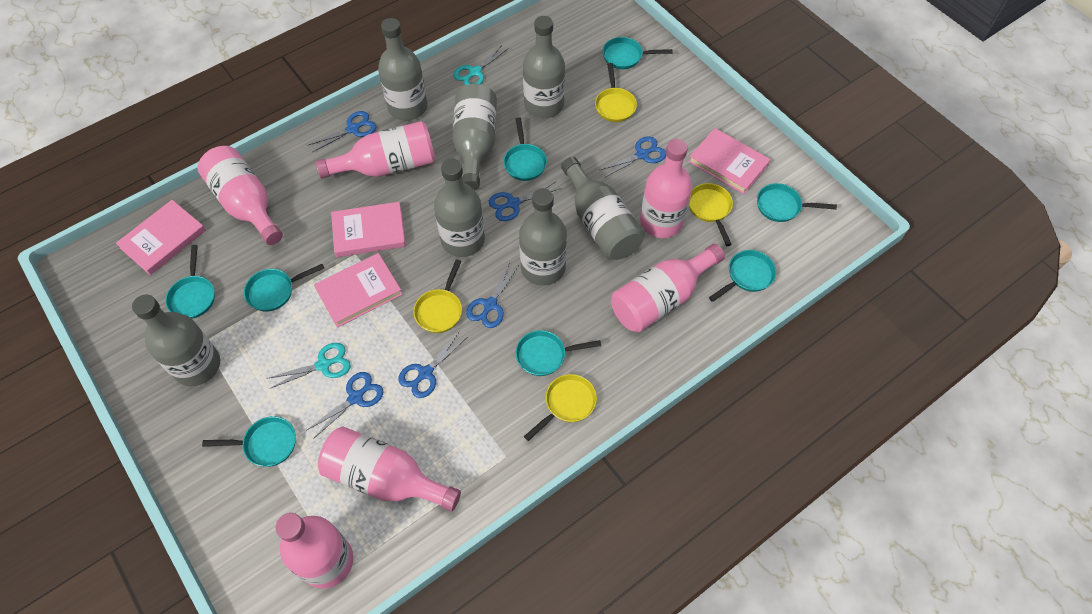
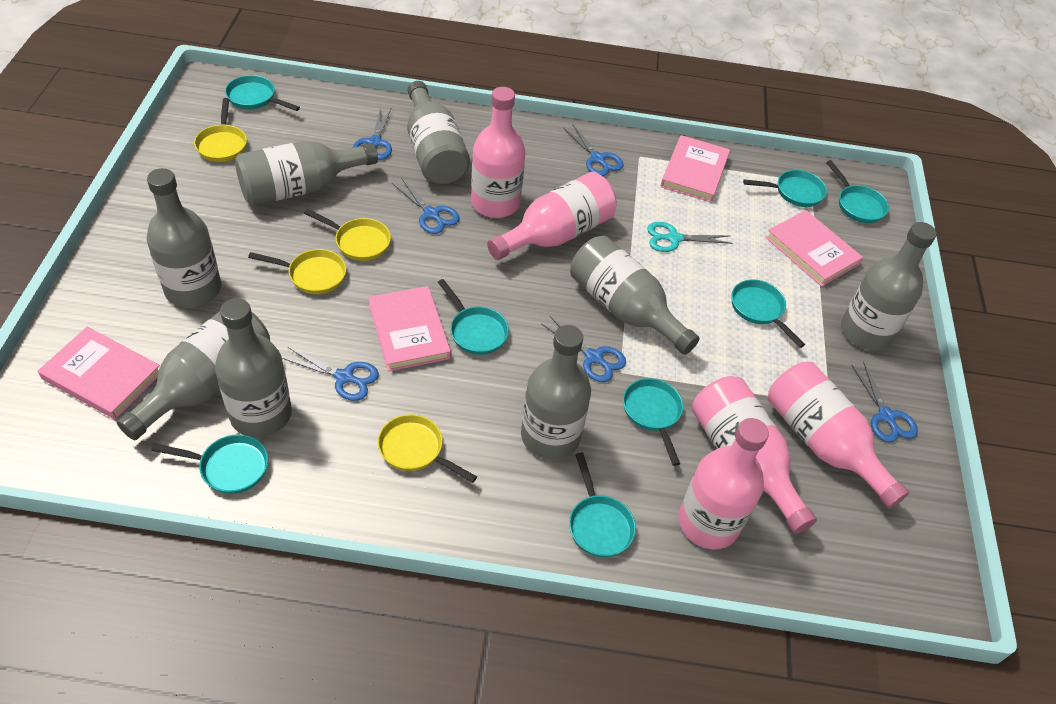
grey bottle: [132,295,220,386] [378,18,427,121] [434,159,485,257] [452,84,497,190] [519,188,567,286] [523,16,565,118] [561,157,645,260] = 7 -> [116,311,270,440] [147,168,221,308] [215,298,292,437] [235,141,378,206] [407,81,470,184] [521,325,591,460] [570,236,700,355] [841,222,936,351] = 8
pink bottle: [197,146,283,245] [275,513,353,589] [316,121,435,178] [318,426,461,511] [611,244,725,332] [640,139,692,238] = 6 -> [471,87,525,218] [487,172,617,260] [678,418,769,549] [692,376,817,534] [768,362,909,509] = 5
turquoise scissors: [267,343,350,388] [453,44,509,85] = 2 -> [647,222,733,252] = 1

